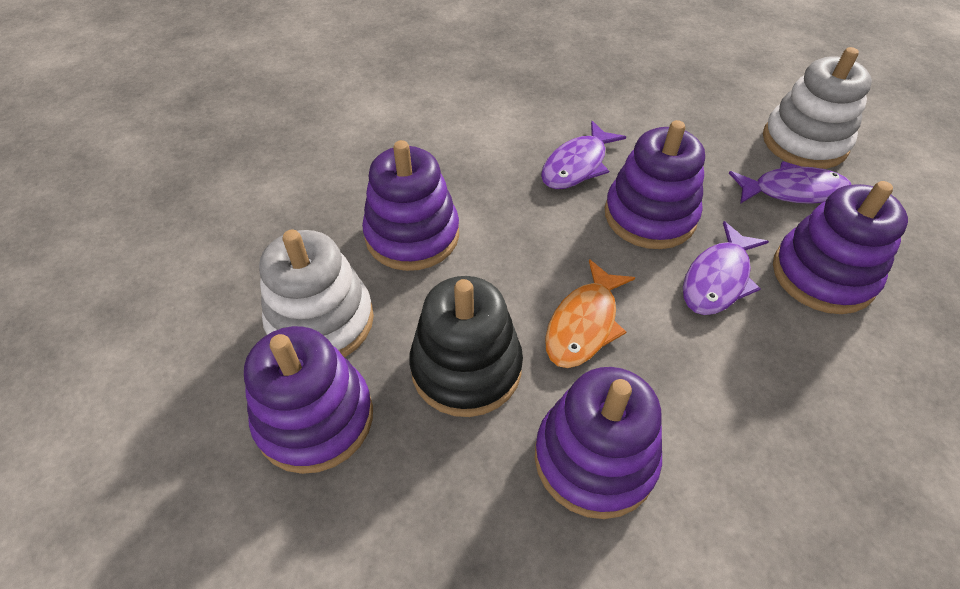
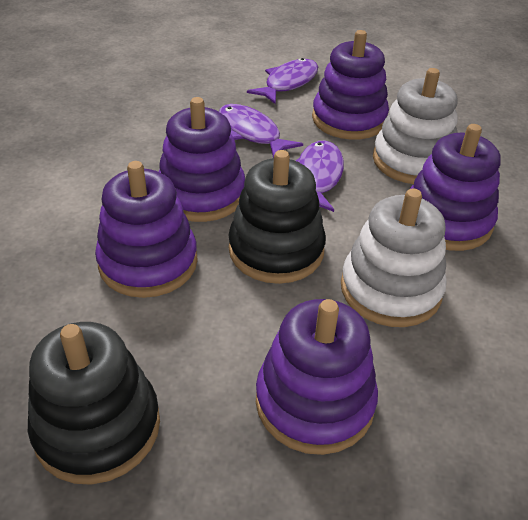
black stacking toy: [409,276,523,417] = 1 -> [28,322,160,485] [229,150,326,284] = 2
orange fish: [545,259,635,368] = 1 -> none = 0

